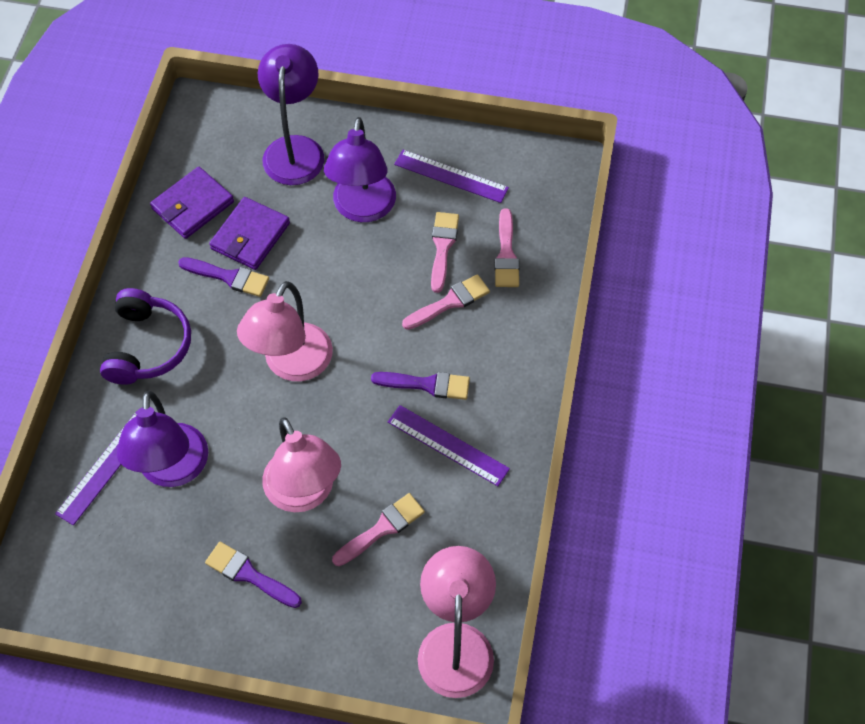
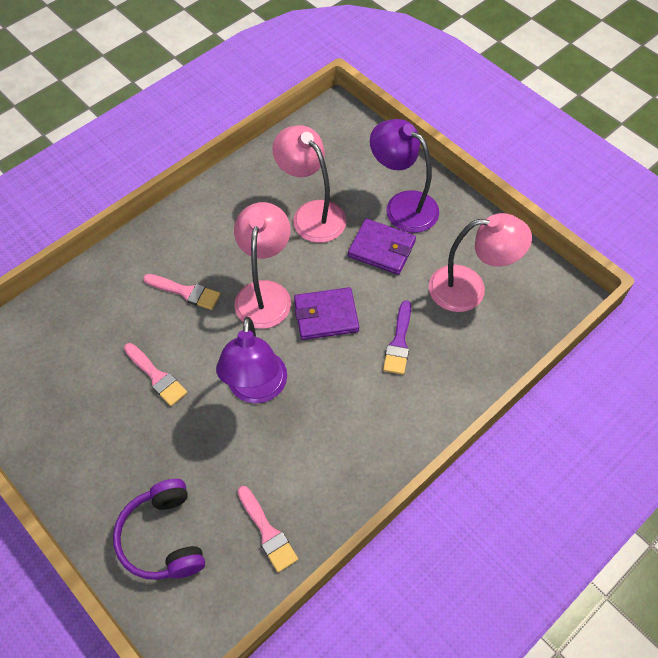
pink brush: [332,493,425,566] [402,274,490,330] [431,212,459,293] [494,208,520,287] = 4 -> [124,343,187,406] [143,274,220,310] [238,486,298,573] = 3
purple brush: [178,257,269,297] [205,542,302,608] [371,372,470,400] = 3 -> [383,300,411,375] = 1
purple lamp: [117,391,208,487] [258,44,325,185] [324,117,396,222] = 3 -> [216,317,287,403] [370,119,439,233] = 2
purple ruler: [55,411,137,525] [388,405,510,486] [394,150,509,203] = 3 -> none = 0

